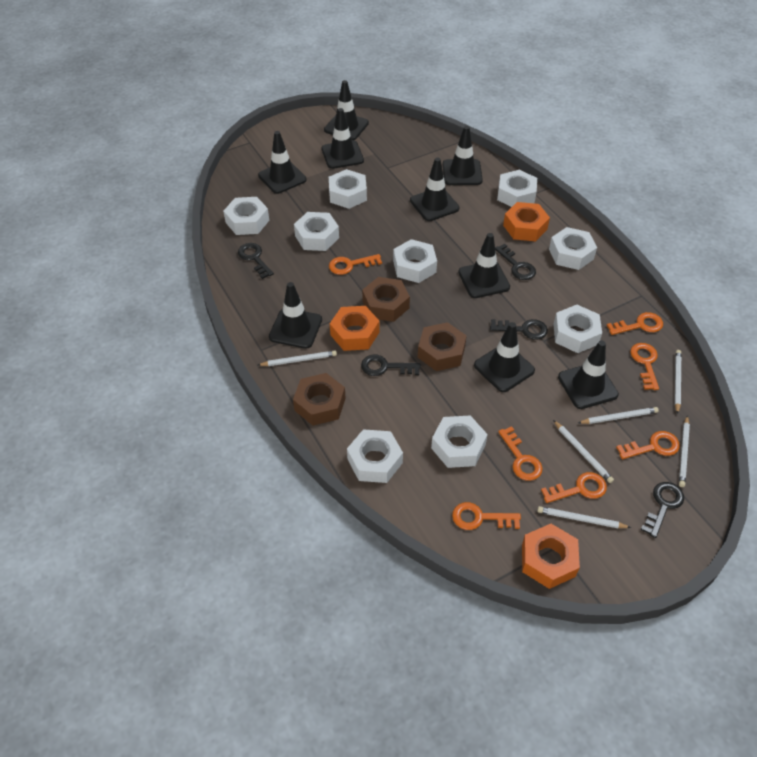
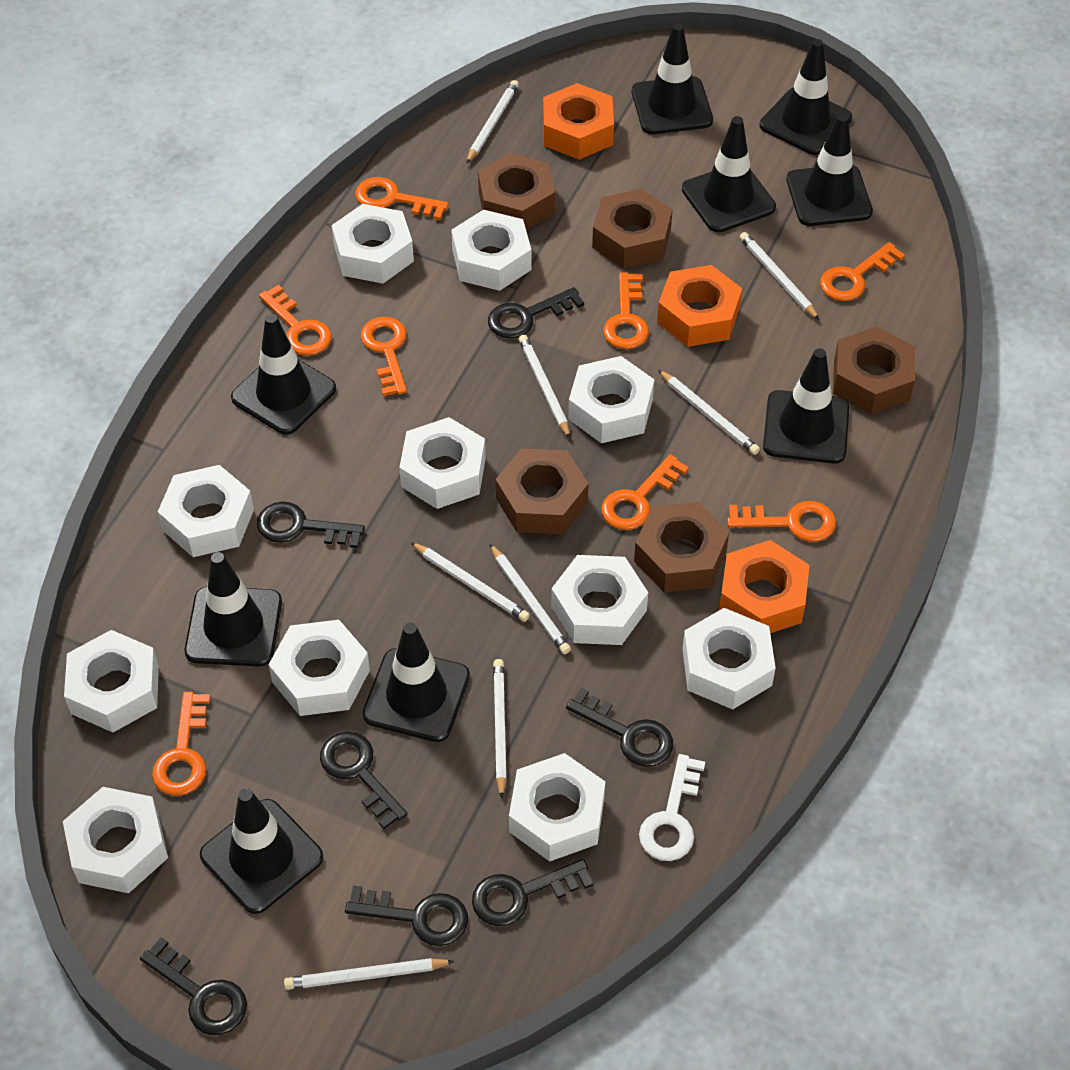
black key: [238,243,274,279] [361,355,421,376] [490,319,548,340] [495,244,536,280] [641,482,684,538] = 5 -> [140,937,247,1035] [257,502,365,548] [320,731,407,829] [345,885,468,946] [472,859,593,926] [488,287,584,339] [566,687,673,767] = 7
brown nut: [293,373,346,425] [362,277,410,322] [418,322,467,371] = 3 -> [478,153,555,230] [496,448,589,534] [592,189,673,269] [634,502,729,593] [833,327,915,414] = 5
orange key: [329,254,382,275] [452,502,521,530] [498,426,543,481] [541,472,607,503] [607,312,663,335] [616,431,680,459] [630,343,659,390] = 7 -> [152,692,210,796] [259,285,332,356] [355,177,449,220] [360,317,407,396] [601,454,689,530] [603,272,649,349] [727,501,836,542] [820,242,905,301] = 8
white key: none = 0 -> [639,754,705,861] = 1
white nut: [223,197,269,235] [294,212,339,251] [329,169,367,209] [347,429,403,483] [393,239,437,283] [431,415,488,468] [497,170,537,207] [549,227,597,270] [553,305,602,353] = 9 -> [63,787,168,893] [64,630,159,732] [158,465,254,557] [268,620,370,716] [332,204,414,284] [399,417,486,509] [451,210,531,291] [509,753,605,862] [551,555,648,645] [568,356,654,443] [682,608,776,709] = 11
white pencil: [258,351,337,366] [537,506,631,528] [553,420,614,483] [578,407,659,424] [675,350,681,414] [679,416,690,487] = 6 -> [284,958,455,990] [410,542,530,622] [466,80,519,164] [490,544,571,654] [493,659,507,799] [519,335,570,439] [658,370,760,455] [740,232,820,320] = 8

